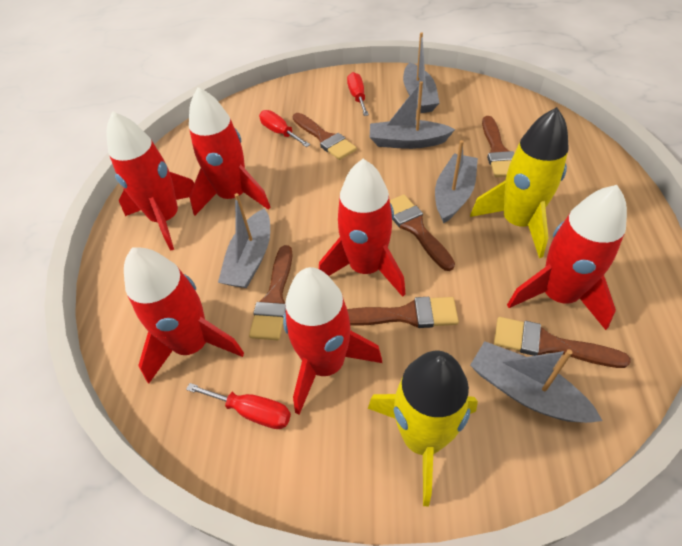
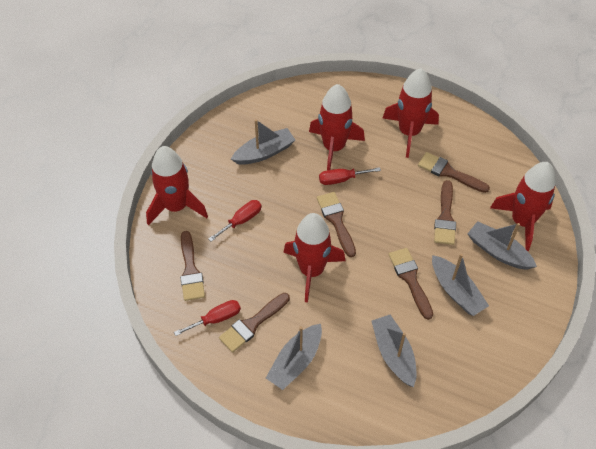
red rocket: [106,111,194,251] [124,247,244,383] [189,87,271,216] [283,267,382,415] [319,159,405,297] [507,185,627,330] = 6 -> [146,146,208,225] [284,213,346,303] [309,84,365,170] [383,68,439,158] [490,162,556,251] = 5
yellow rocket: [368,351,478,506] [470,107,569,258] = 2 -> none = 0

